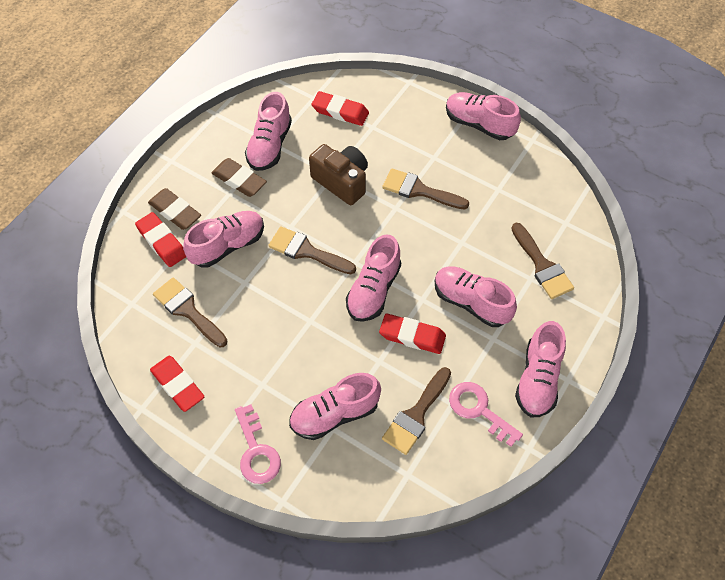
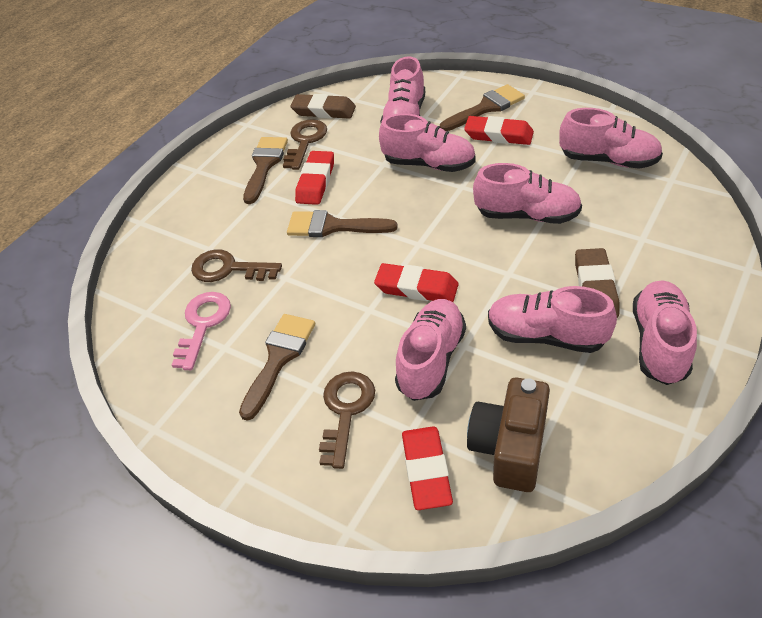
brown brush: [153,277,227,347] [268,226,356,274] [382,168,469,210] [382,367,451,455] [511,223,574,299] = 5 -> [239,314,315,421] [243,137,288,204] [287,210,398,237] [440,84,525,131] = 4
brown key: none = 0 -> [191,249,282,282] [283,119,327,170] [319,371,375,469] = 3
pink key: [235,404,281,484] [449,382,523,447] = 2 -> [172,292,231,370] = 1

